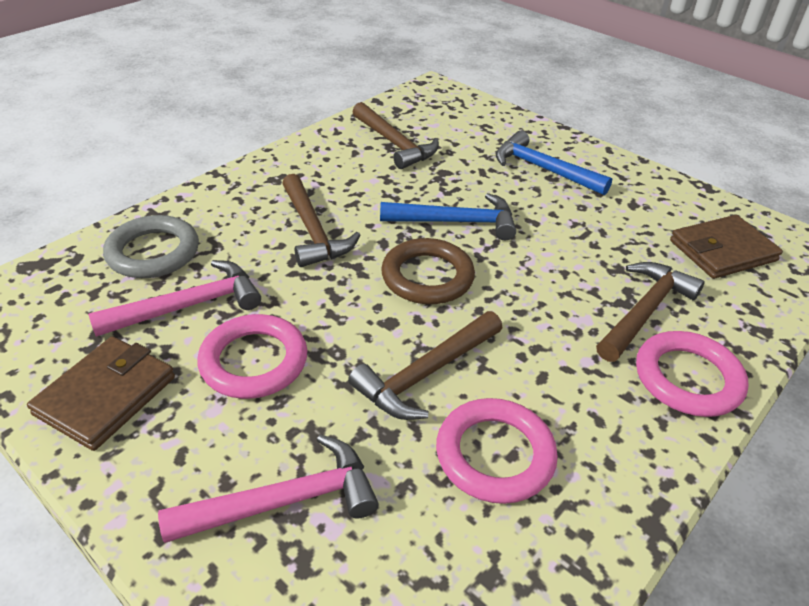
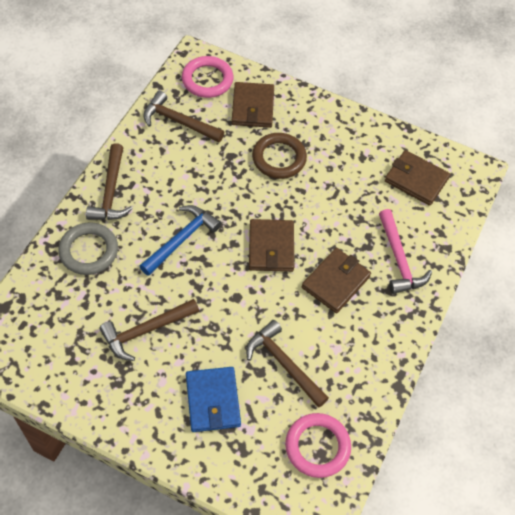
blue hammer: [380,193,516,240] [496,131,612,195] = 2 -> [139,205,221,276] = 1
blue wallet: none = 0 -> [186,367,241,432] = 1
brown wallet: [27,336,175,451] [670,215,783,279] = 2 -> [232,82,274,128] [249,219,294,272] [302,248,371,313] [385,150,450,206] = 4
pink hammer: [88,260,261,337] [158,435,379,543] = 2 -> [379,209,432,294] = 1
pink ring: [197,314,307,399] [436,398,558,504] [636,331,749,417] = 3 -> [182,56,233,98] [285,413,351,478] = 2

